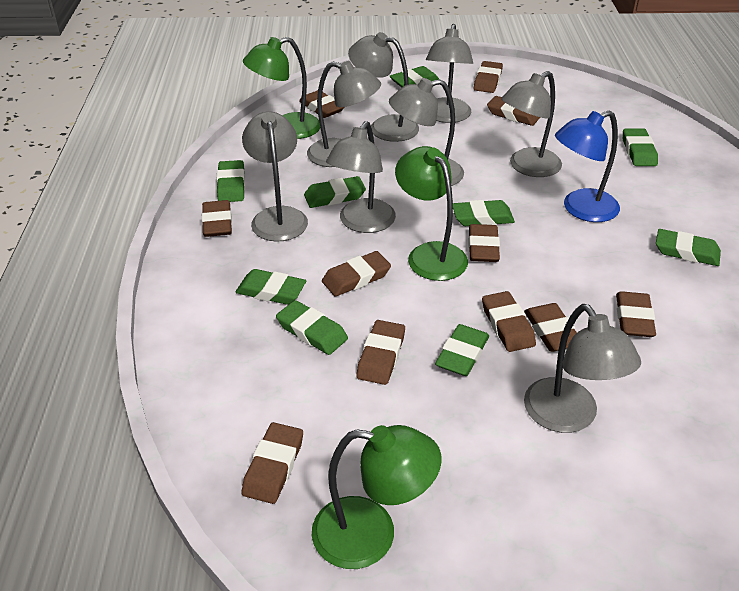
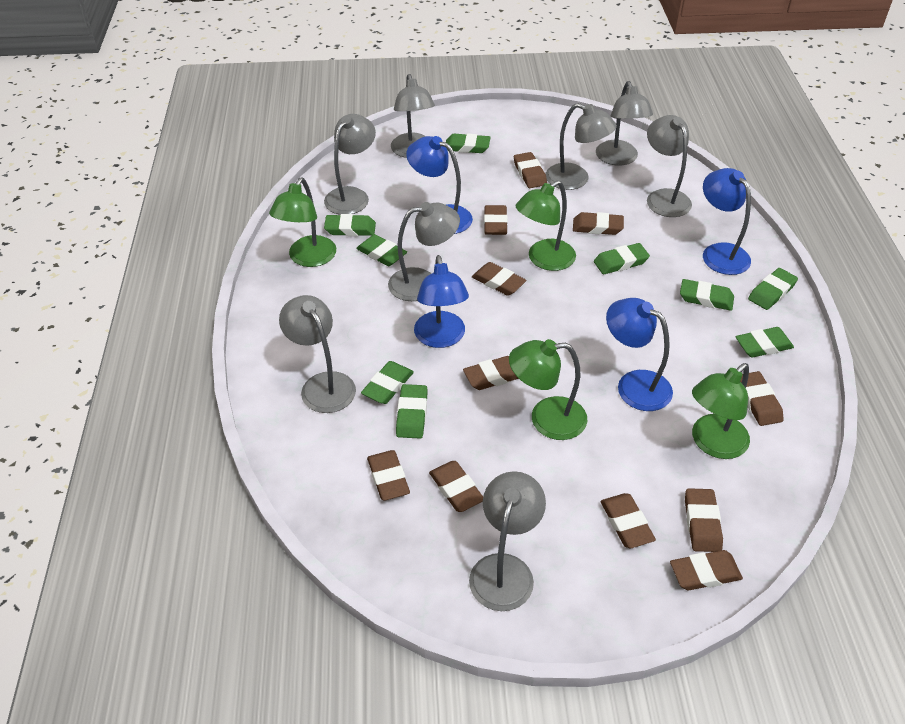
blue lamp: [555,111,620,222] = 1 -> [406,136,473,234] [414,255,469,348] [606,298,673,411] [703,168,751,275] = 4
green lamp: [243,37,320,139] [312,425,442,569] [395,146,468,281] = 3 -> [269,178,336,267] [509,339,587,440] [516,181,576,271] [692,363,750,459] = 4

